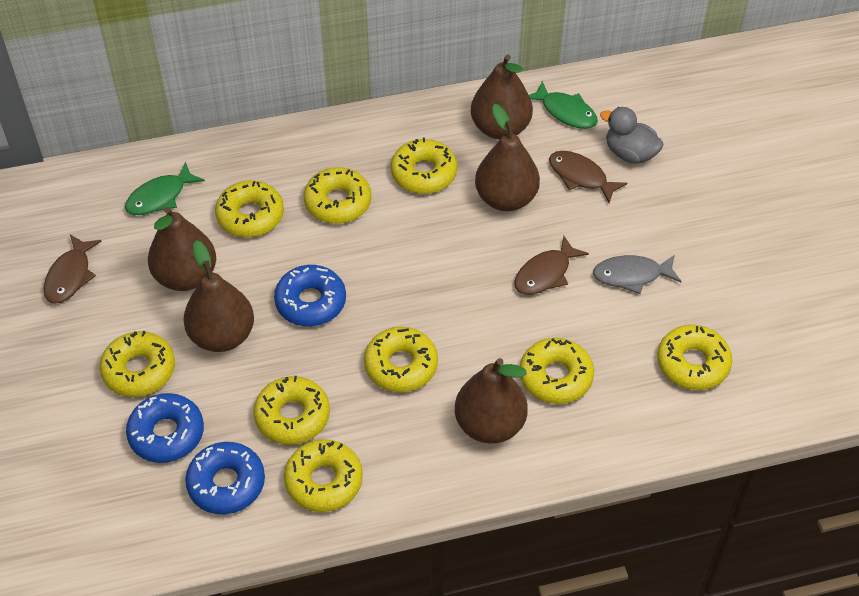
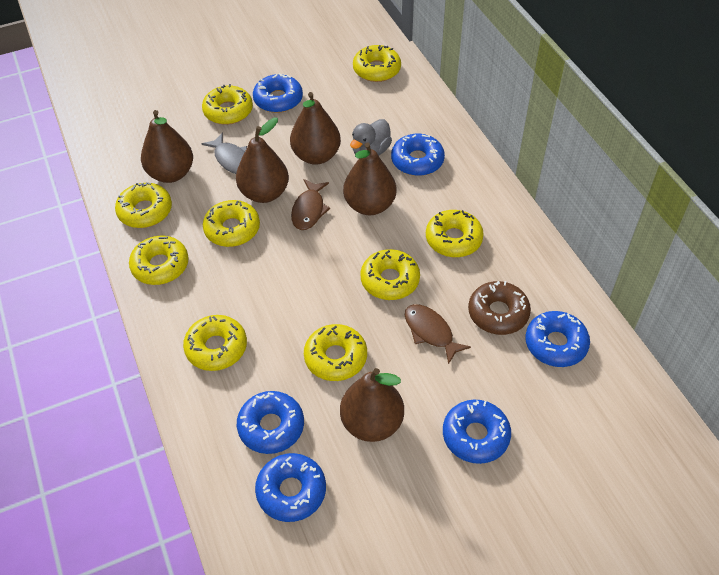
blue donut: [126,393,204,463] [185,442,265,514] [274,265,346,326] = 3 -> [237,391,304,454] [253,73,303,113] [255,453,326,522] [391,134,445,176] [443,400,511,464] [525,311,590,367] = 6
brown donut: none = 0 -> [468,281,531,335] = 1
brown fish: [43,235,102,303] [514,236,589,295] [549,151,627,203] = 3 -> [291,179,330,230] [405,304,471,365] = 2
green fish: [125,162,205,215] [529,81,598,129] = 2 -> none = 0

